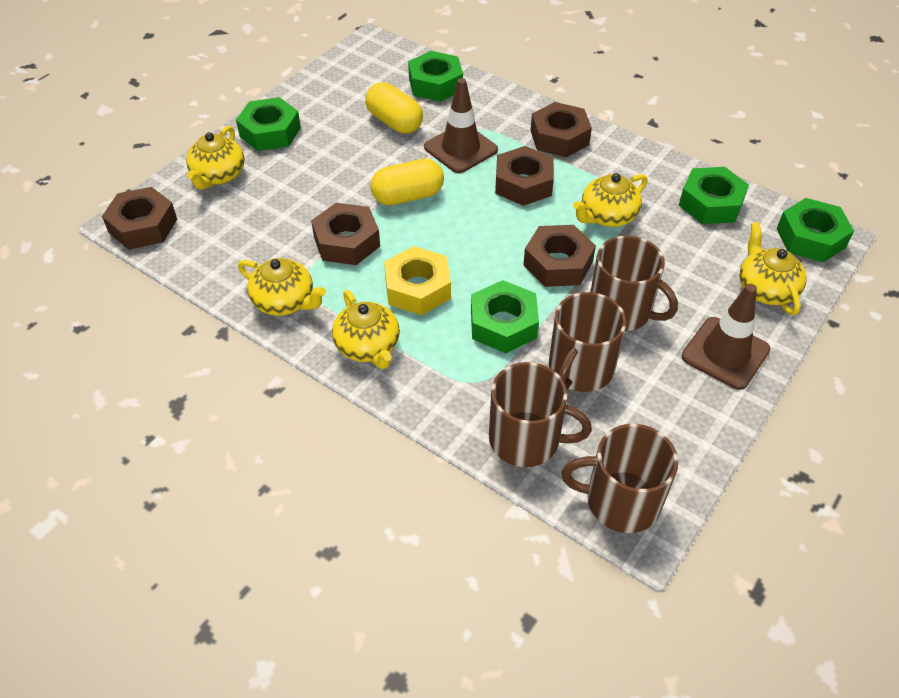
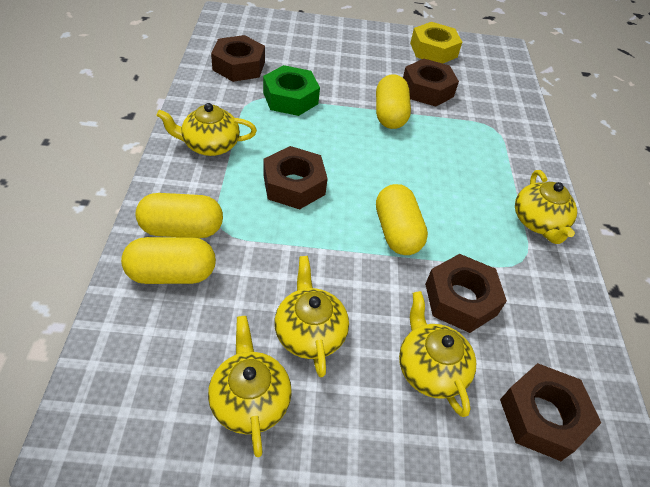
brown mug: [489,362,592,467] [549,292,627,392] [561,424,678,533] [590,236,678,331] = 4 -> none = 0
brown traffic cone: [424,78,498,173] [682,284,771,390] = 2 -> none = 0
green nut: [236,97,301,151] [408,51,463,102] [471,280,539,353] [679,167,749,224] [777,198,854,263] = 5 -> [263,65,320,116] = 1
yellow capsule: [365,82,423,134] [370,159,444,206] = 2 -> [121,237,216,284] [136,193,223,238] [376,74,411,129] [376,184,428,255] = 4

